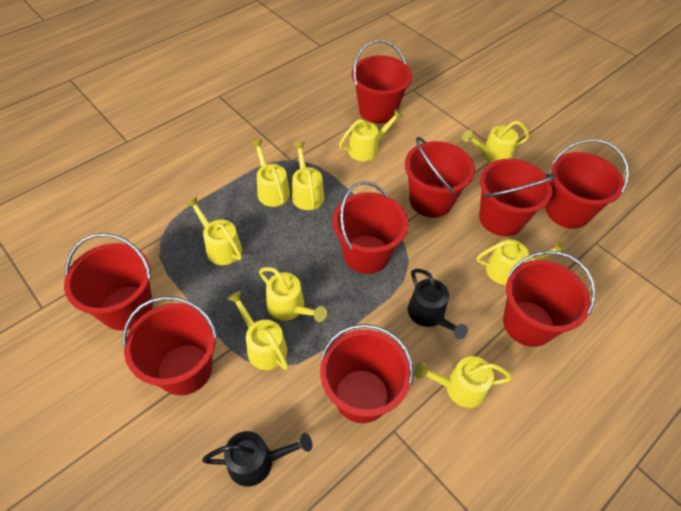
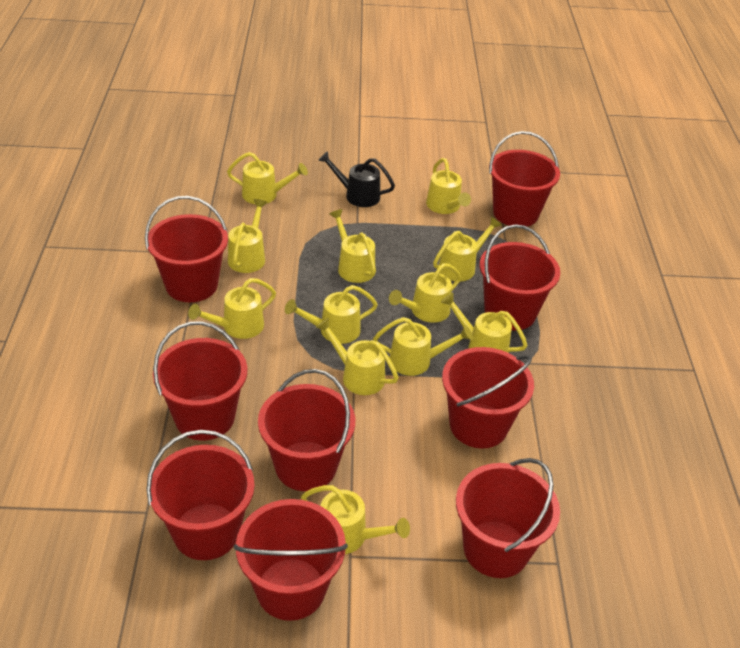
black watering can: [202,431,312,486] [408,269,468,339] = 2 -> [318,151,395,207] = 1
yellow watering can: [186,197,242,265] [227,291,288,370] [251,139,290,207] [259,267,327,322] [292,142,324,210] [339,109,403,161] [414,356,512,408] [462,121,530,163] [477,239,566,285] = 9 -> [188,278,276,339] [227,152,308,204] [228,199,267,273] [285,285,378,344] [301,485,410,554] [316,318,398,395] [330,209,376,283] [373,317,473,376] [389,263,461,323] [426,158,471,214] [433,217,502,281] [441,293,528,353] = 12

